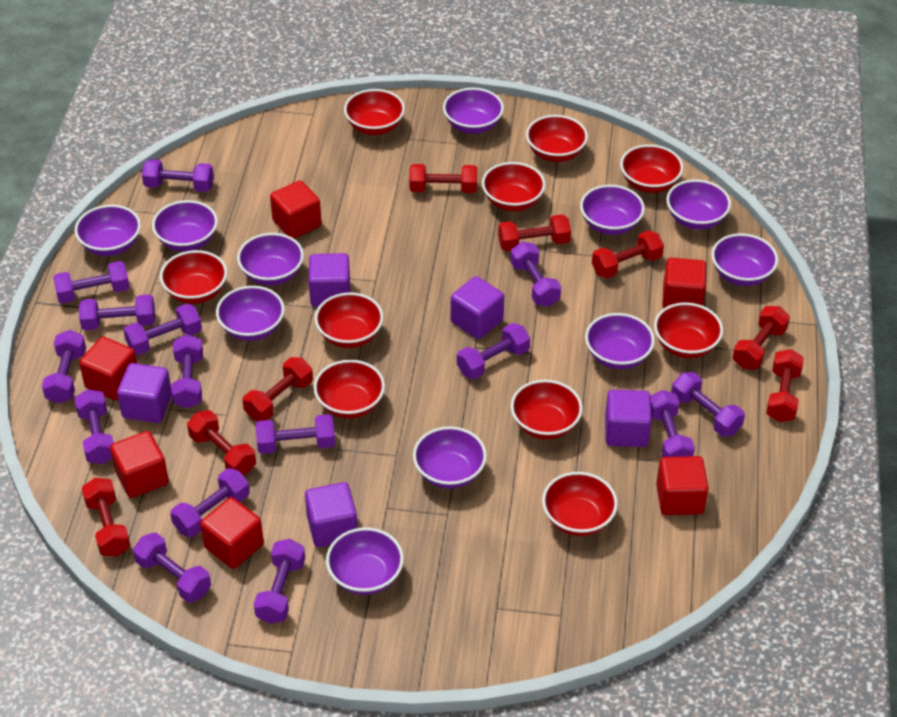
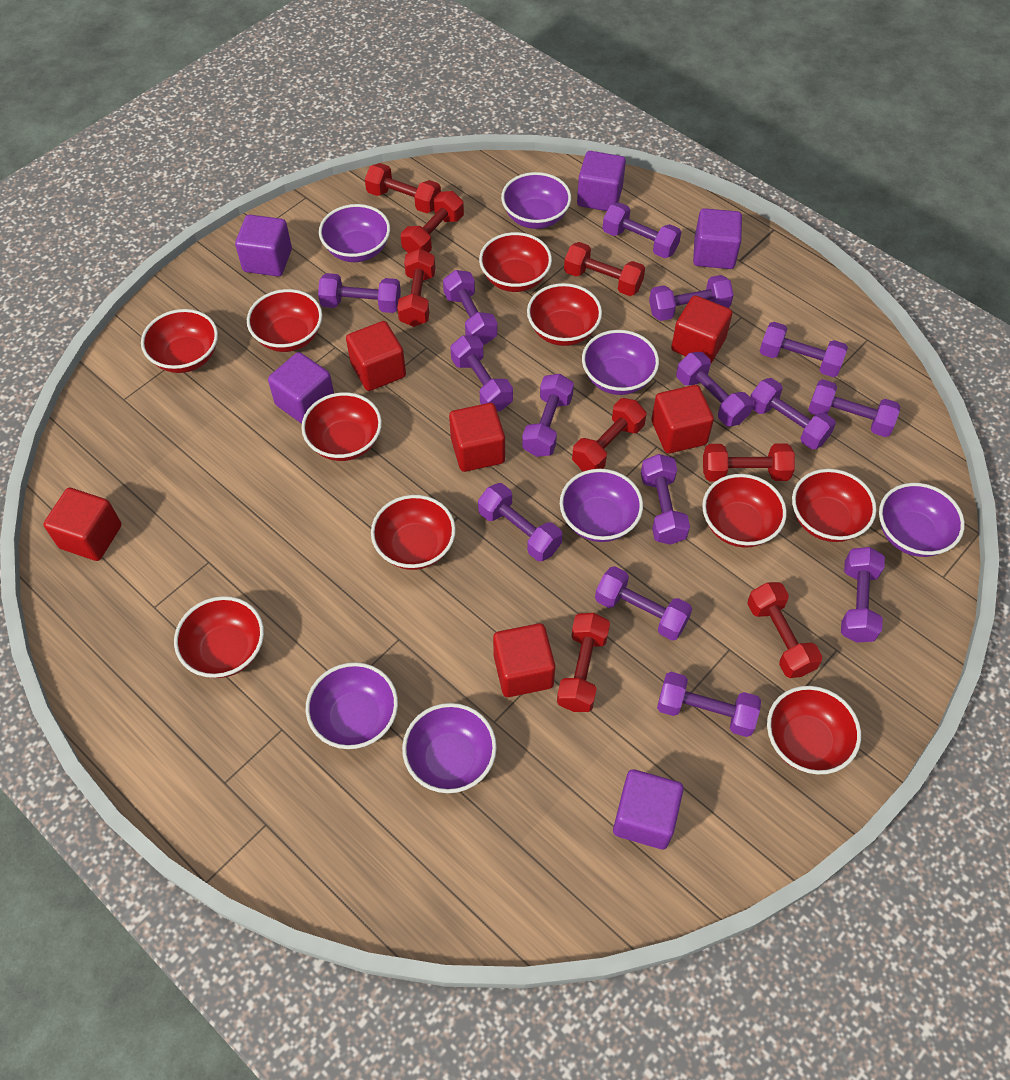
purple bowl: [75,205,141,256] [152,200,218,251] [216,286,285,341] [237,233,304,285] [326,527,404,595] [413,426,487,489] [443,88,504,134] [580,185,645,235] [585,313,655,369] [666,179,731,230] [711,233,778,286] = 11 -> [306,662,398,749] [319,204,390,262] [402,703,497,793] [501,172,571,229] [560,469,643,542] [582,330,659,395] [879,483,965,557] = 7

